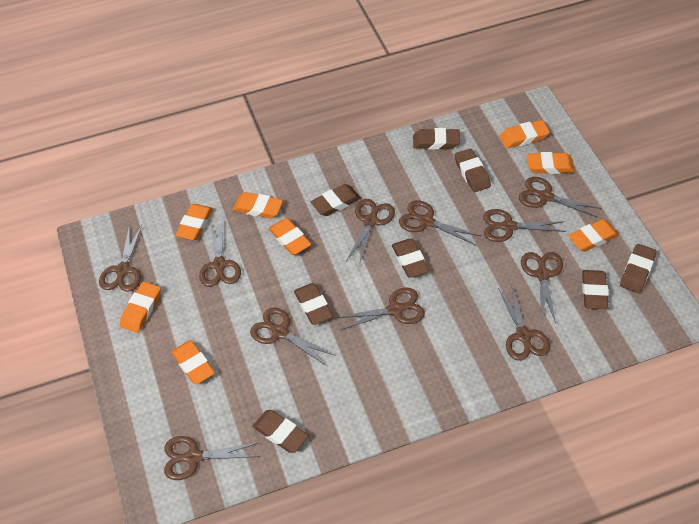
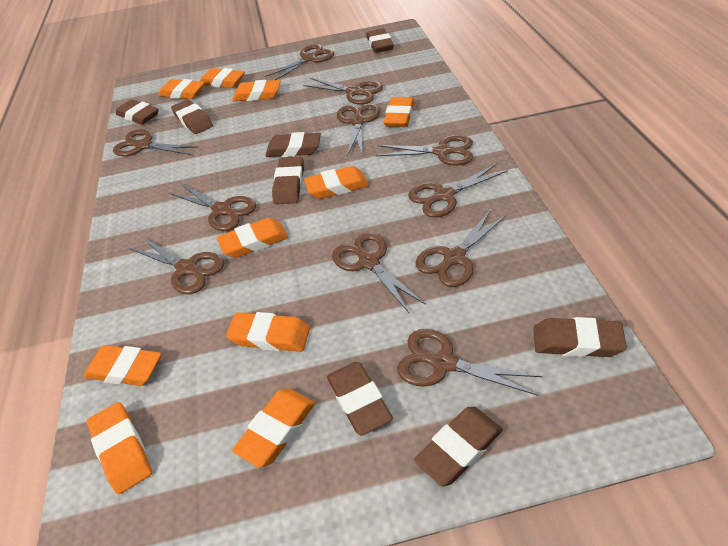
orange eraser: [120,282,161,333] [171,340,215,385] [175,204,213,240] [233,192,283,219] [268,218,311,255] [500,120,550,148] [527,152,575,174] [568,219,619,252] = 8 -> [84,345,161,386] [87,402,152,494] [158,79,205,99] [200,68,245,88] [217,218,288,258] [226,312,310,352] [232,80,281,101] [232,389,315,468] [304,166,369,199] [384,97,414,127] = 10

